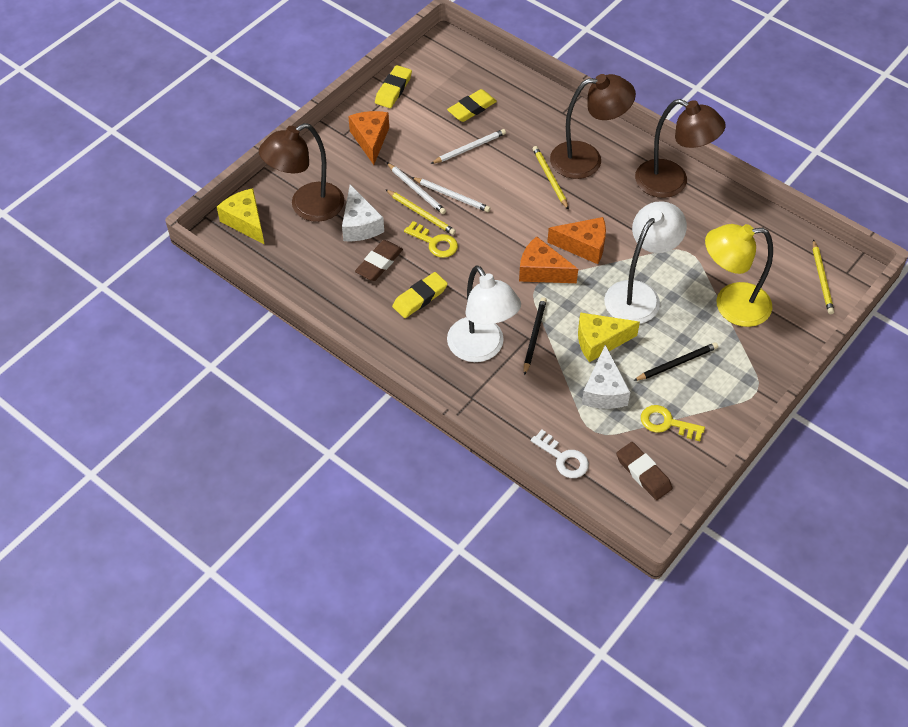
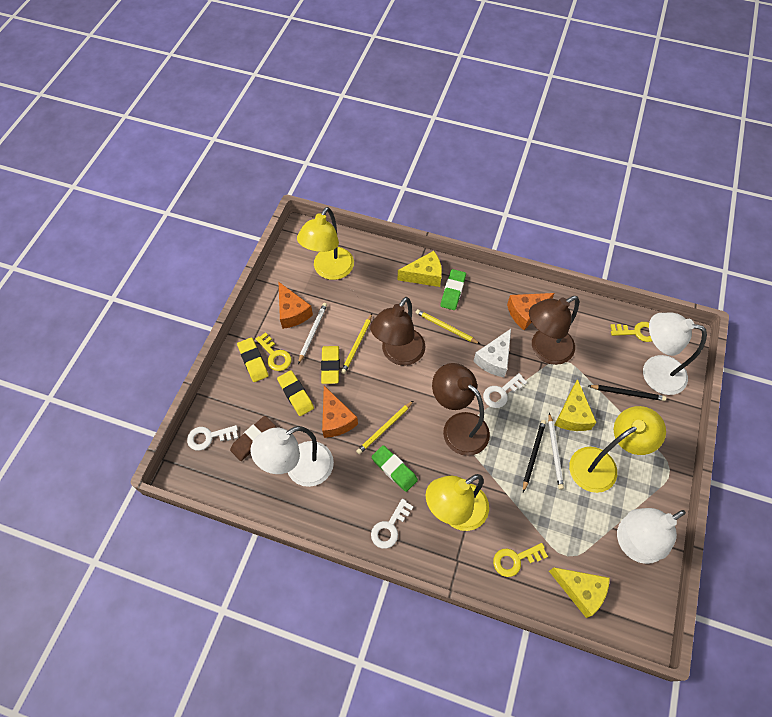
brown eraser: [355,240,403,281] [616,442,673,500] = 2 -> [230,416,276,461] = 1
green eraser: none = 0 -> [371,445,418,492] [441,269,466,310] = 2
white cheese: [342,185,384,241] [582,345,630,409] = 2 -> [474,329,511,377] = 1
white key: [531,430,589,478] = 1 -> [187,425,238,451] [371,499,414,549] [483,373,527,408] = 3
white lamp: [447,265,521,362] [604,201,687,324] = 2 -> [250,426,334,487] [617,508,686,564] [643,313,707,395] = 3
white pencil: [386,162,446,214] [411,177,490,212] [430,129,506,164] = 3 -> [298,303,327,364] [548,413,564,490] = 2
yellow cheese: [217,188,264,244] [578,312,640,362] = 2 -> [398,251,442,287] [549,567,610,618] [555,379,597,431] = 3
yellow key: [404,221,458,258] [641,405,705,441] = 2 -> [256,332,291,371] [493,543,548,577] [610,322,652,342] = 3
yellow lamp: [705,224,773,327] = 1 -> [297,207,354,280] [426,474,489,531] [569,406,666,493] = 3

